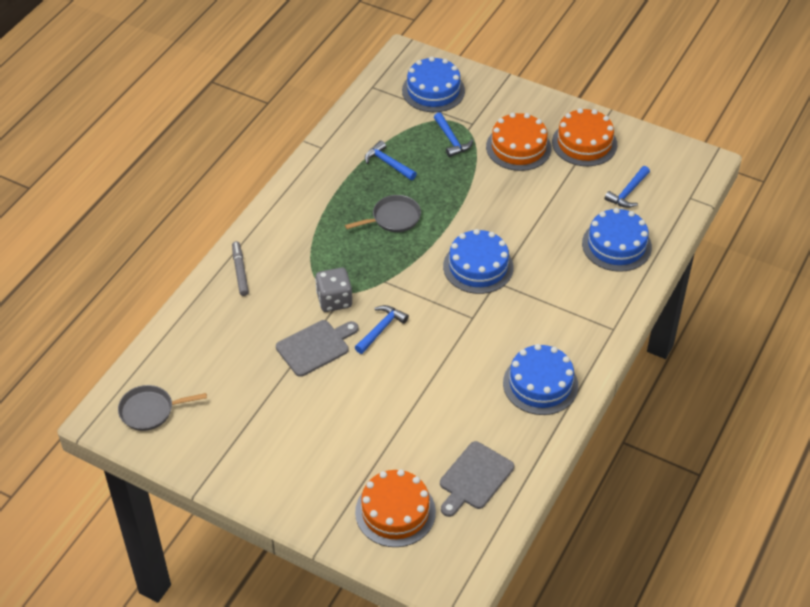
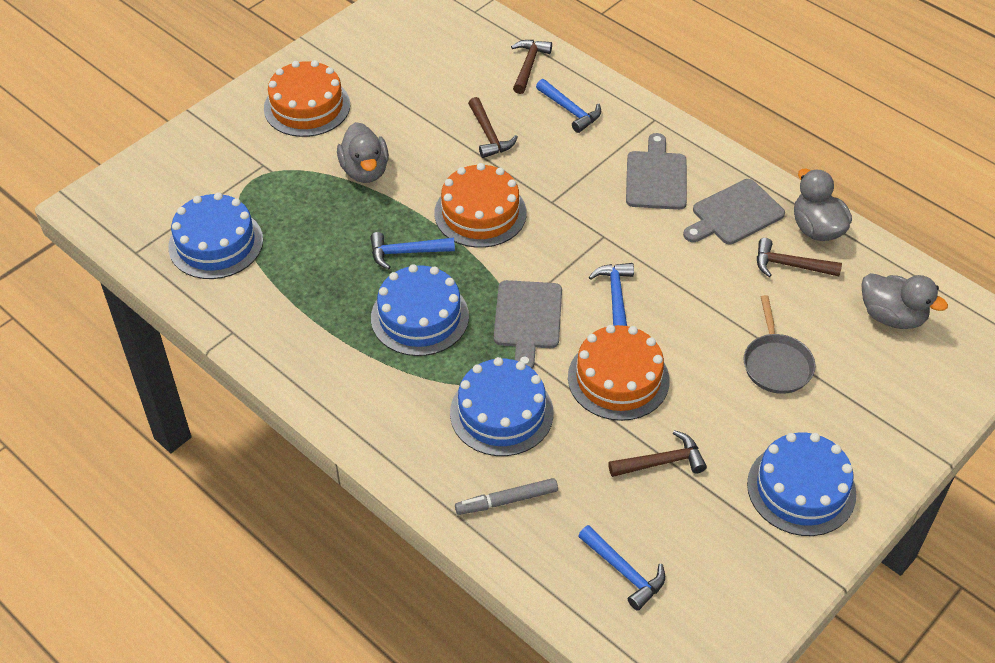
brown hammer: none = 0 -> [468,97,518,158] [511,40,552,94] [608,430,707,477] [757,238,842,277] = 4
grey cutting board: [276,320,359,377] [440,441,514,517] = 2 -> [494,280,562,369] [626,133,687,210] [683,179,785,244] = 3
grey dice: [315,268,352,312] = 1 -> none = 0
grey duck: none = 0 -> [337,122,389,183] [794,169,852,241] [862,273,948,329] = 3
grey pan: [118,385,207,431] [345,195,421,232] = 2 -> [744,295,816,394] = 1

